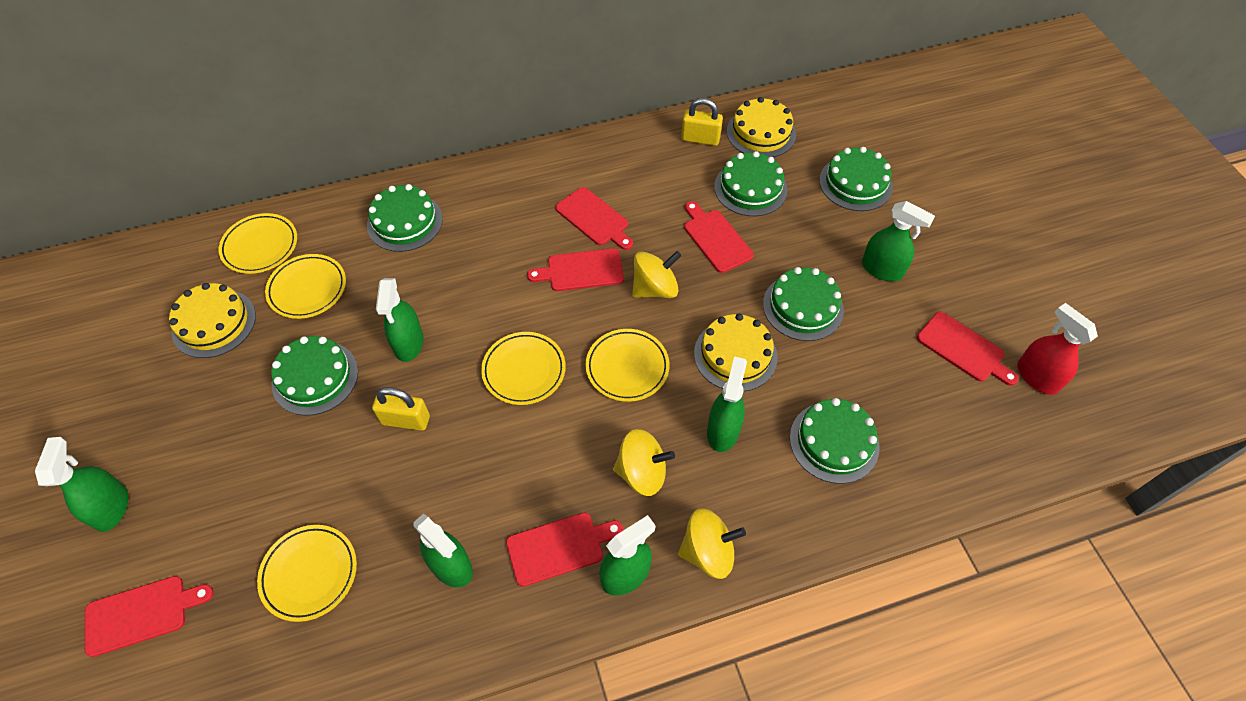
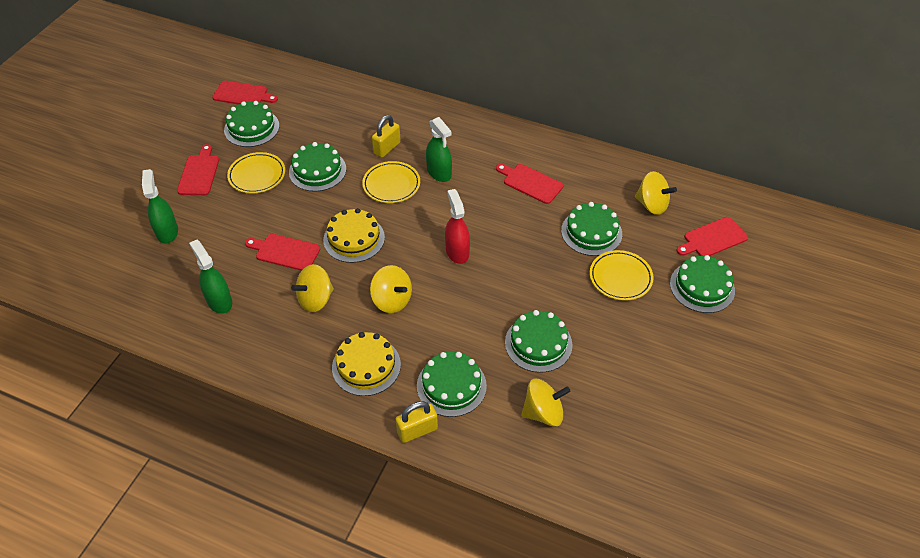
green spray bottle: [35,437,128,532] [376,278,424,362] [413,513,473,588] [599,515,655,596] [707,356,747,452] [862,201,935,281] = 6 -> [142,169,178,244] [189,240,232,314] [426,117,452,182] = 3
red cutting board: [85,576,213,657] [506,513,623,587] [527,248,624,291] [555,187,633,250] [684,201,754,273] [917,312,1019,386] = 6 -> [177,144,219,195] [212,81,278,105] [245,234,320,271] [496,164,564,204] [676,217,748,256] = 5
yellow cake: [169,283,256,358] [694,313,778,391] [727,97,796,157] = 3 -> [323,208,385,263] [332,332,401,396] = 2
yellow plate: [219,213,297,274] [257,525,357,622] [265,254,346,319] [481,332,566,405] [586,329,669,402] = 5 -> [227,152,285,194] [362,161,420,203] [590,250,654,301] = 3
yellow spinning top: [613,429,675,496] [632,251,681,298] [678,508,746,579] = 3 -> [291,264,334,312] [370,265,412,313] [521,379,570,427] [635,171,677,215] = 4

